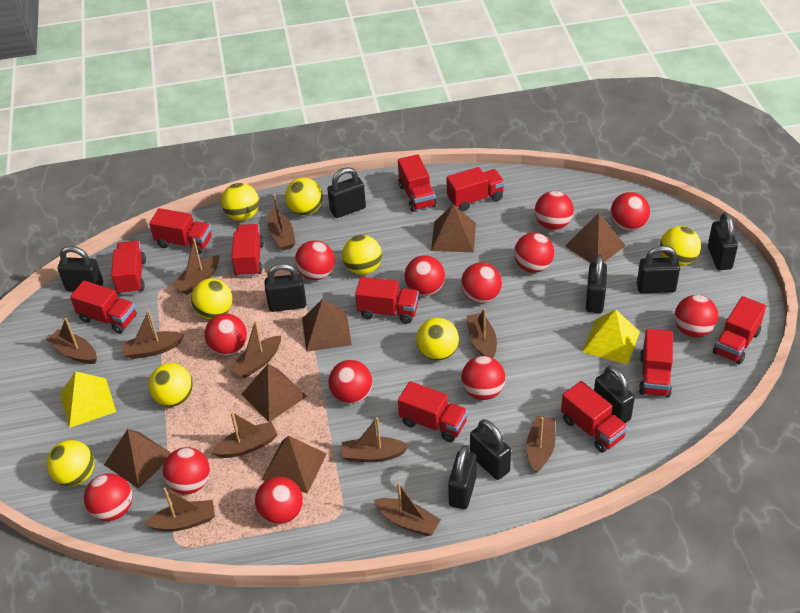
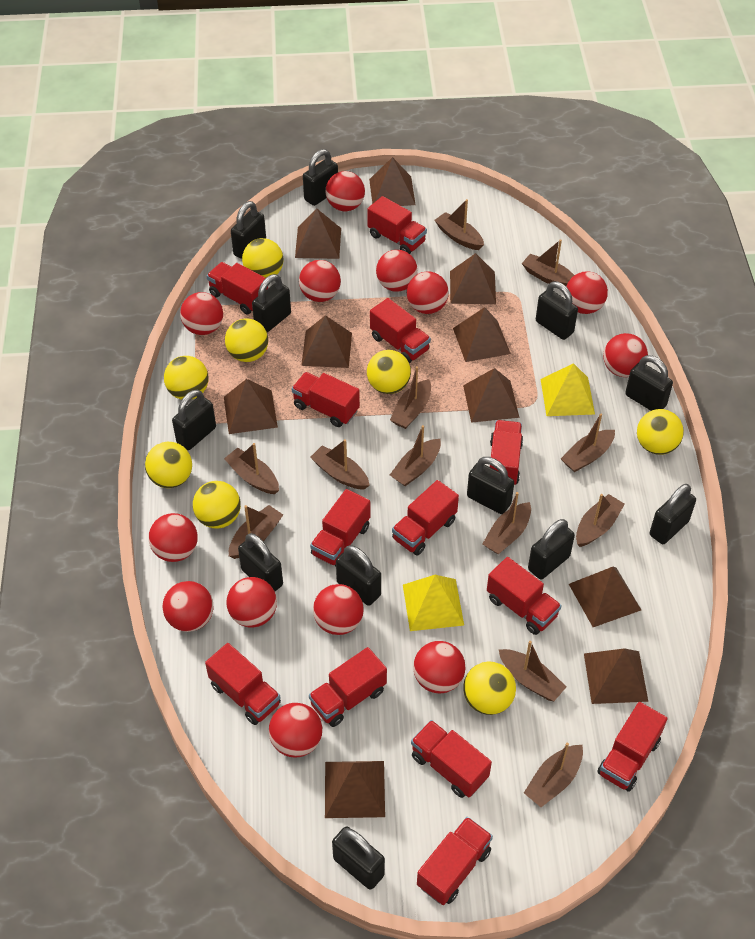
black padlock: [58,246,103,291] [264,263,306,312] [327,167,366,218] [448,445,477,509] [470,419,511,480] [586,254,607,313] [594,366,635,423] [637,245,680,293] [708,212,738,270] = 9 -> [172,390,216,450] [231,201,266,259] [238,533,283,591] [252,274,291,333] [303,149,338,206] [332,826,385,890] [336,545,381,606] [467,457,514,514] [528,519,575,580] [536,281,578,340] [625,355,673,411] [650,484,696,544] = 12
brown boat: [46,318,97,364] [122,310,184,359] [144,488,215,531] [172,239,220,295] [211,412,277,458] [229,321,281,378] [268,194,296,251] [342,417,409,462] [374,482,441,536] [467,308,497,358] [526,416,555,473] = 11 -> [224,443,279,494] [229,505,283,559] [310,439,370,490] [390,366,431,429] [390,425,441,486] [434,199,484,250] [482,492,531,555] [498,641,566,701] [522,239,575,286] [524,742,583,807] [561,414,615,472] [576,494,625,547] = 12
brown pyramid: [104,429,171,489] [241,364,307,422] [261,436,327,493] [302,299,352,352] [431,204,476,252] [565,213,626,263] = 6 -> [224,379,278,434] [295,208,341,259] [301,315,352,368] [325,761,385,818] [369,157,416,206] [450,253,496,304] [453,307,511,362] [463,368,520,423] [569,567,641,627] [584,648,648,704] = 10
red truck: [70,280,137,334] [111,241,146,295] [149,208,212,254] [231,224,264,277] [355,277,419,324] [398,154,436,212] [398,381,468,442] [446,167,505,211] [561,381,628,453] [639,329,673,397] [713,296,766,364] = 11 -> [205,643,281,725] [207,262,268,314] [292,372,360,427] [309,647,387,727] [310,489,370,566] [367,196,427,254] [370,298,431,364] [392,480,459,556] [411,720,492,798] [417,817,493,905] [487,557,562,635] [490,420,523,485] [597,702,667,792] = 13

